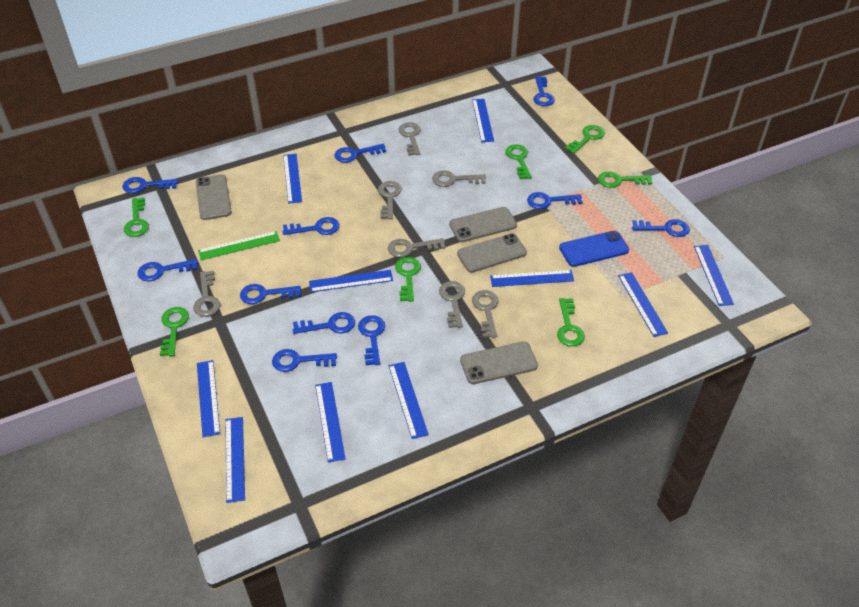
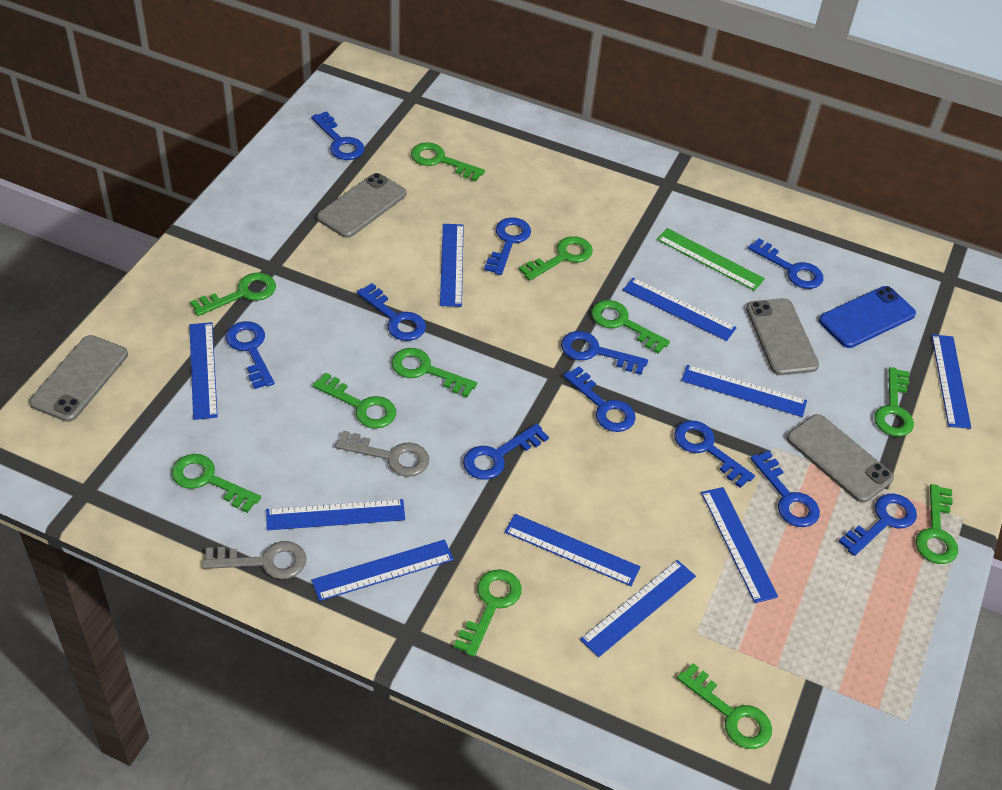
green key: [124,197,149,237] [160,307,189,356] [395,257,421,302] [505,144,532,179] [557,298,585,347] [565,125,605,154] [598,172,652,188] = 7 -> [171,454,261,513] [190,273,276,316] [313,372,396,429] [391,348,477,397] [411,142,485,181] [454,569,522,657] [519,236,593,281] [591,300,670,354] [677,663,772,749] [874,367,914,437] [916,484,958,564] = 11
grey key: [193,271,220,317] [378,181,402,219] [388,238,446,258] [398,122,421,156] [432,170,486,187] [439,281,465,328] [472,290,499,338] = 7 -> [202,541,307,579] [335,430,429,477] = 2

